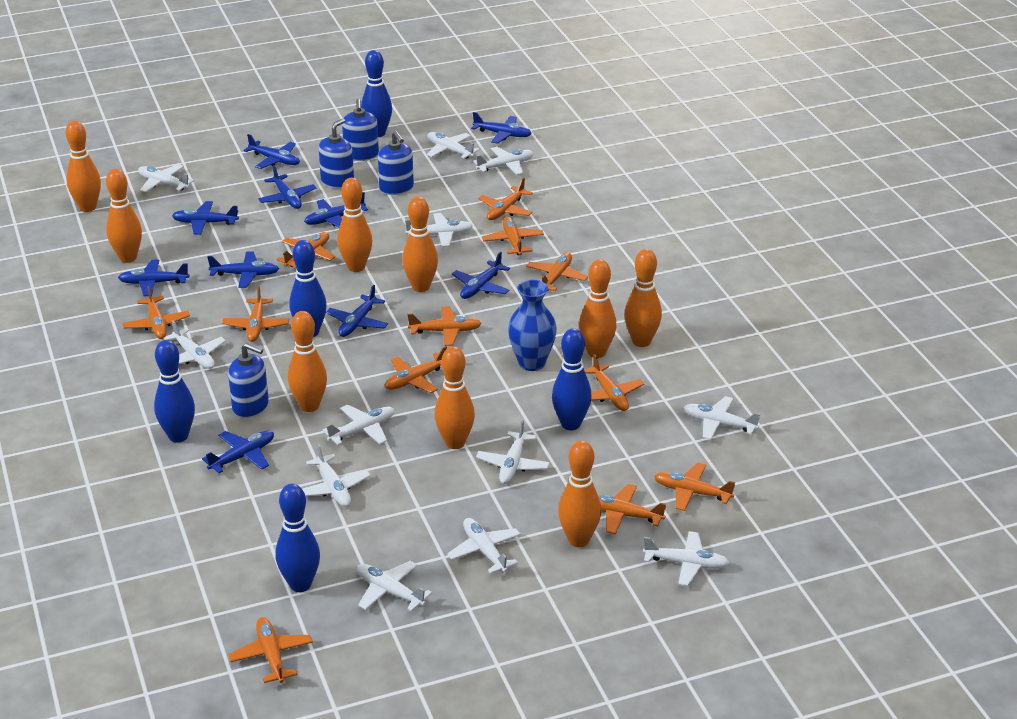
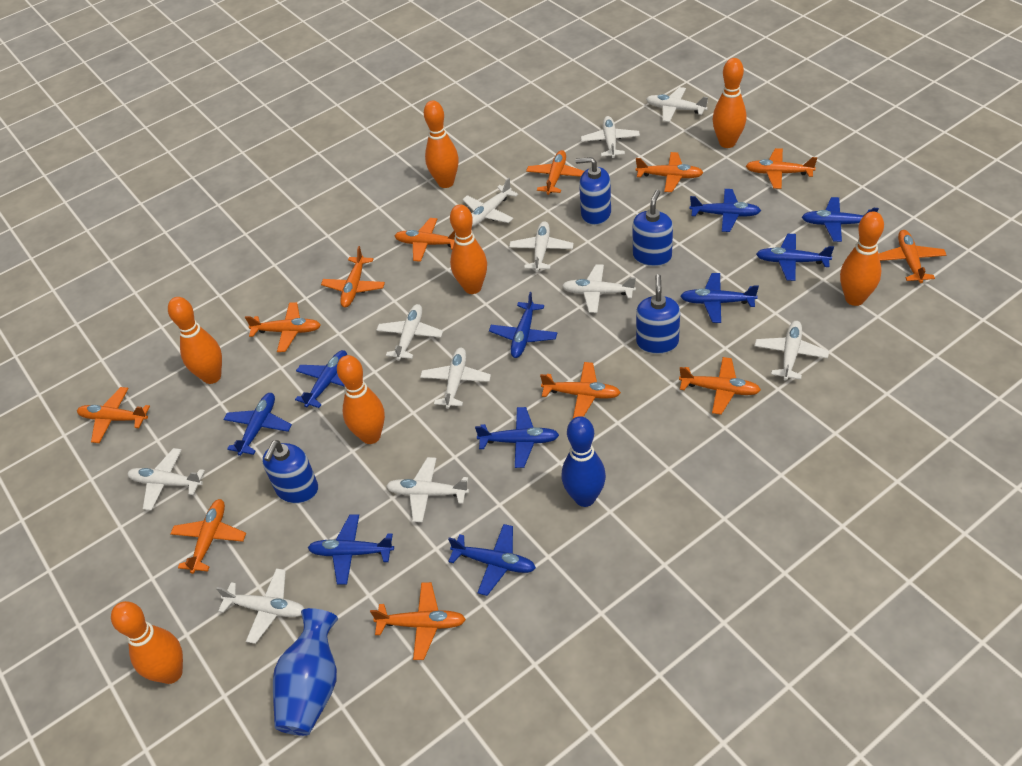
blue bowling pin: [154,340,195,442] [276,484,320,592] [289,240,327,337] [361,50,392,137] [552,328,592,430] = 5 -> [562,416,606,507] = 1
orange bowling pin: [66,121,101,212] [106,169,142,263] [288,311,327,412] [337,178,372,272] [402,197,438,292] [435,346,475,449] [558,440,601,547] [579,259,617,358] [624,249,662,347] = 9 -> [111,601,183,684] [168,297,222,384] [337,355,385,444] [424,100,459,188] [450,204,487,294] [713,58,746,148] [840,211,884,306] = 7
white plane: [138,164,195,193] [163,320,226,369] [302,444,371,507] [323,404,394,445] [356,561,432,611] [405,213,473,247] [427,132,480,159] [447,518,521,574] [473,147,534,175] [476,420,550,484] [643,531,729,586] [683,396,760,440] = 12 -> [127,448,205,511] [216,568,304,644] [376,304,443,361] [386,457,469,522] [420,348,491,409] [462,178,518,227] [509,221,574,272] [562,264,636,313] [581,116,640,158] [646,87,708,122] [755,321,829,381] = 11

